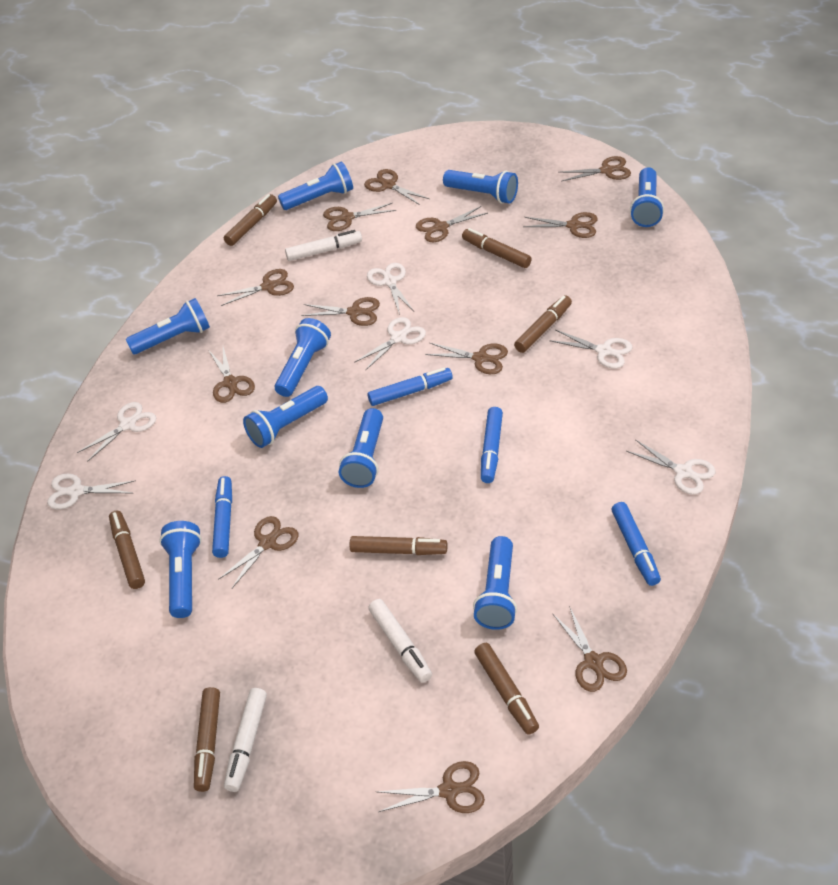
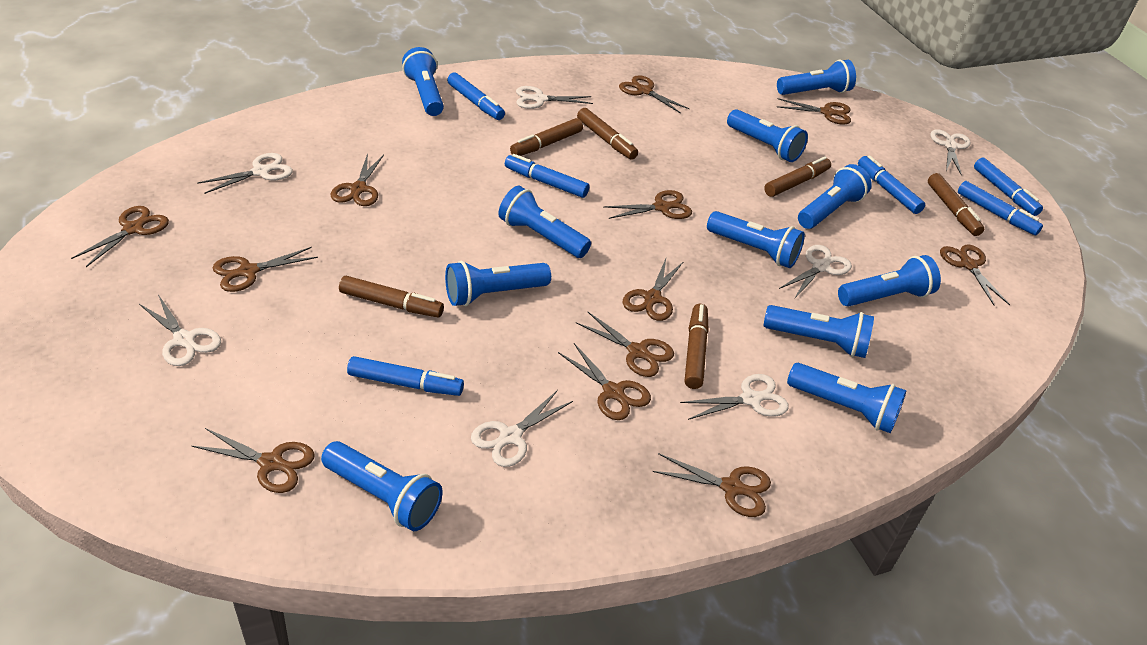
blue flashlight: [126,298,210,354] [159,521,202,618] [243,386,328,448] [275,318,331,397] [278,162,353,210] [339,408,383,488] [443,170,518,204] [473,536,517,630] [630,167,664,227] = 9 -> [321,441,443,531] [402,47,444,116] [445,261,551,306] [498,186,591,258] [707,211,805,268] [727,109,808,162] [763,305,874,358] [777,60,856,95] [787,363,906,433] [798,164,872,229] [838,255,941,307] = 11
blue marker: [212,476,232,558] [367,368,453,406] [481,407,503,483] [611,502,661,586] = 4 -> [347,356,464,396] [447,72,505,120] [505,154,590,198] [858,155,925,214] [958,181,1043,235] [974,158,1043,216] = 6
brown marker: [109,511,145,589] [194,687,220,792] [224,194,277,246] [350,536,447,555] [462,228,532,268] [474,643,539,735] [514,295,572,353] = 7 -> [339,276,444,317] [510,118,583,156] [577,108,638,160] [685,304,709,389] [764,156,831,197] [928,173,984,236] = 6
white marker: [224,688,267,792] [285,230,362,261] [368,599,432,683] = 3 -> none = 0
white scissors: [47,474,136,509] [77,402,156,462] [354,317,426,371] [367,263,414,315] [549,330,632,369] [626,439,716,495] = 6 -> [139,295,221,366] [197,153,293,194] [471,390,573,467] [516,86,593,109] [680,374,789,420] [779,245,852,299] [930,129,971,176] = 7

